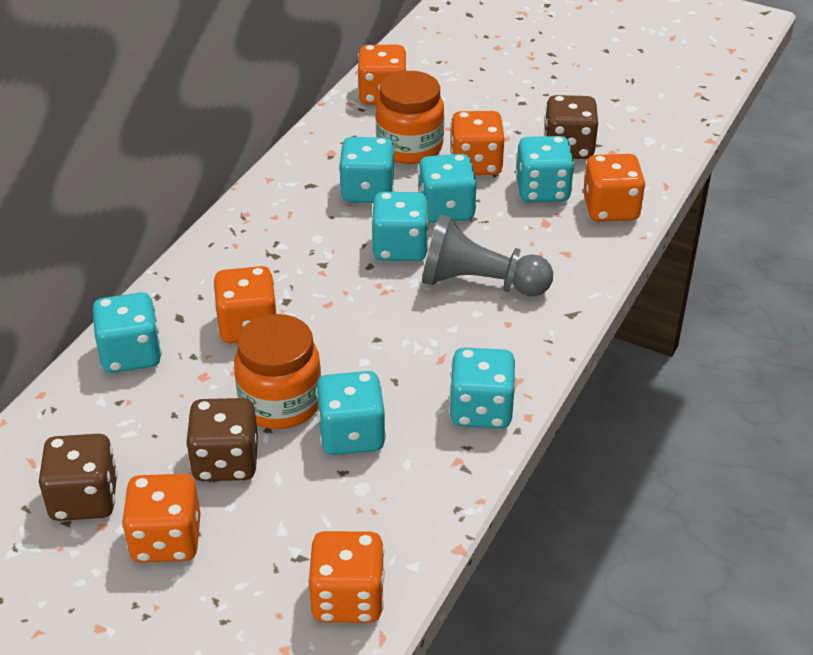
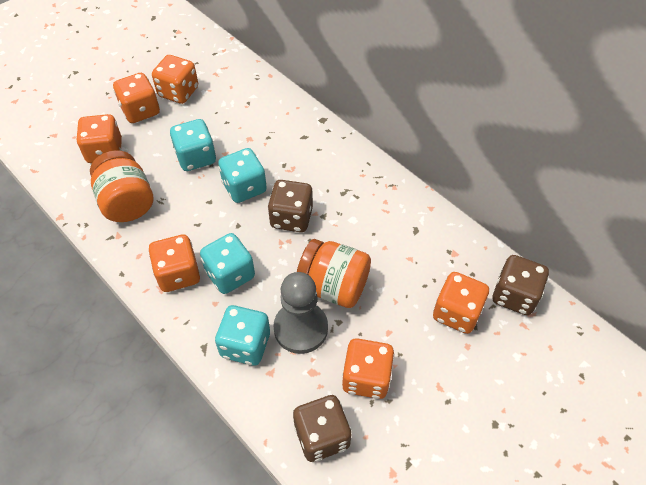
turquoise dice: [93,292,162,373] [316,371,386,455] [339,137,395,203] [372,192,429,261] [418,154,477,223] [449,348,515,429] [516,136,575,202] = 7 -> [170,119,216,171] [200,233,255,294] [215,305,270,366] [218,148,267,203] = 4

